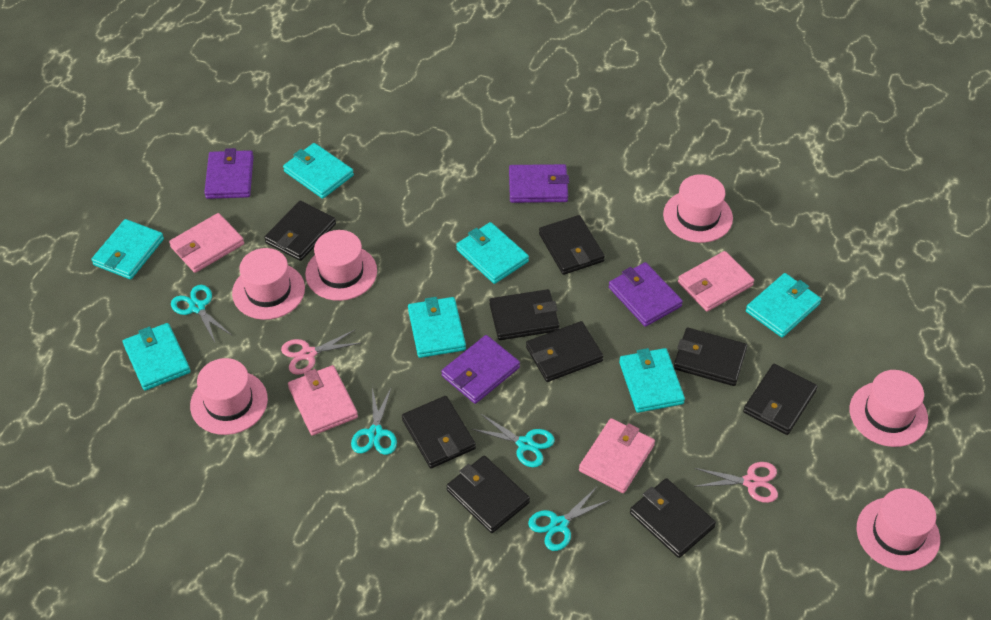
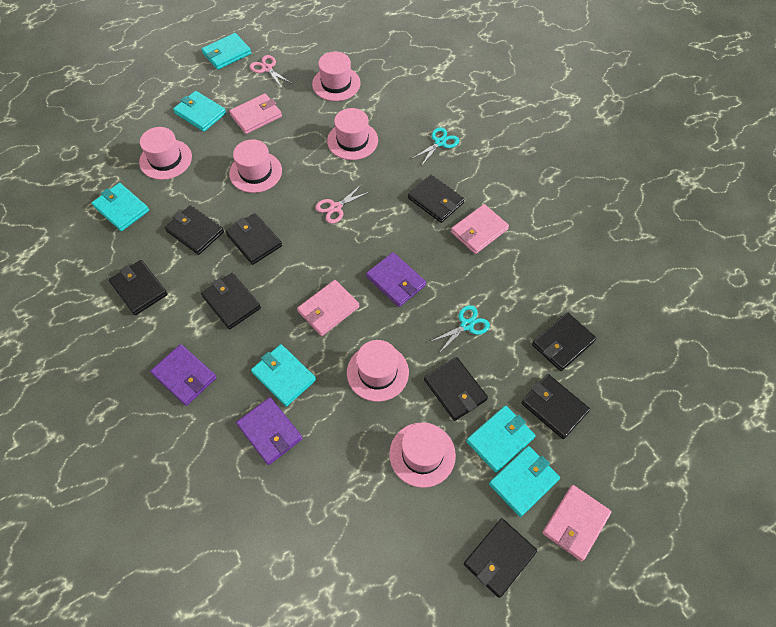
purple wallet: [204,148,254,199] [441,335,520,404] [509,164,569,203] [609,262,683,327] = 4 -> [150,344,217,406] [236,397,303,465] [366,252,426,307] = 3
turquoise scissors: [171,285,231,342] [351,388,397,455] [472,413,555,467] [528,487,610,551] = 4 -> [411,127,459,166] [429,305,490,353] = 2
turquoise wallet: [91,219,164,279] [123,323,191,391] [283,143,354,199] [408,297,466,358] [456,222,529,284] [619,348,685,413] [746,273,821,338] = 7 -> [92,183,149,231] [173,91,226,132] [202,33,251,70] [251,344,316,407] [466,406,535,473] [489,446,560,517] = 6

